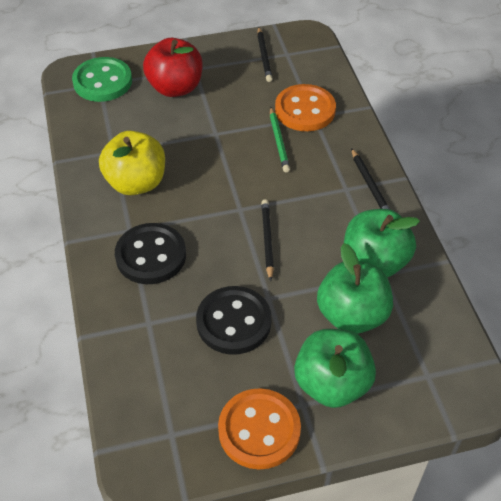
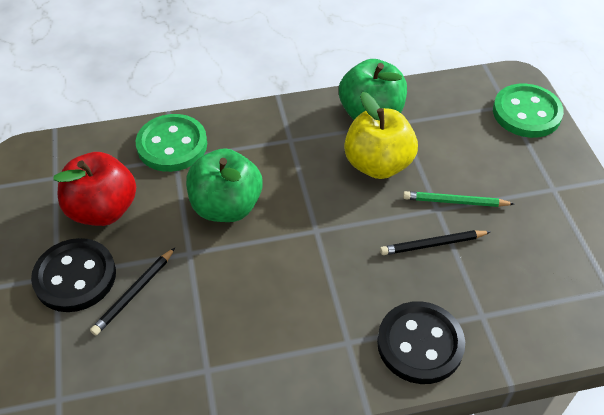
black pencil: [257,27,272,82] [261,199,274,281] [351,148,390,209] = 3 -> [90,248,175,336] [380,230,490,255] = 2
green apple: [294,329,376,408] [317,243,393,334] [344,209,420,277] = 3 -> [186,148,263,222] [339,59,407,120] = 2
green button: [72,57,132,102] = 1 -> [136,114,207,172] [493,84,564,138] = 2
orange button: [218,388,301,470] [275,84,336,131] = 2 -> none = 0

